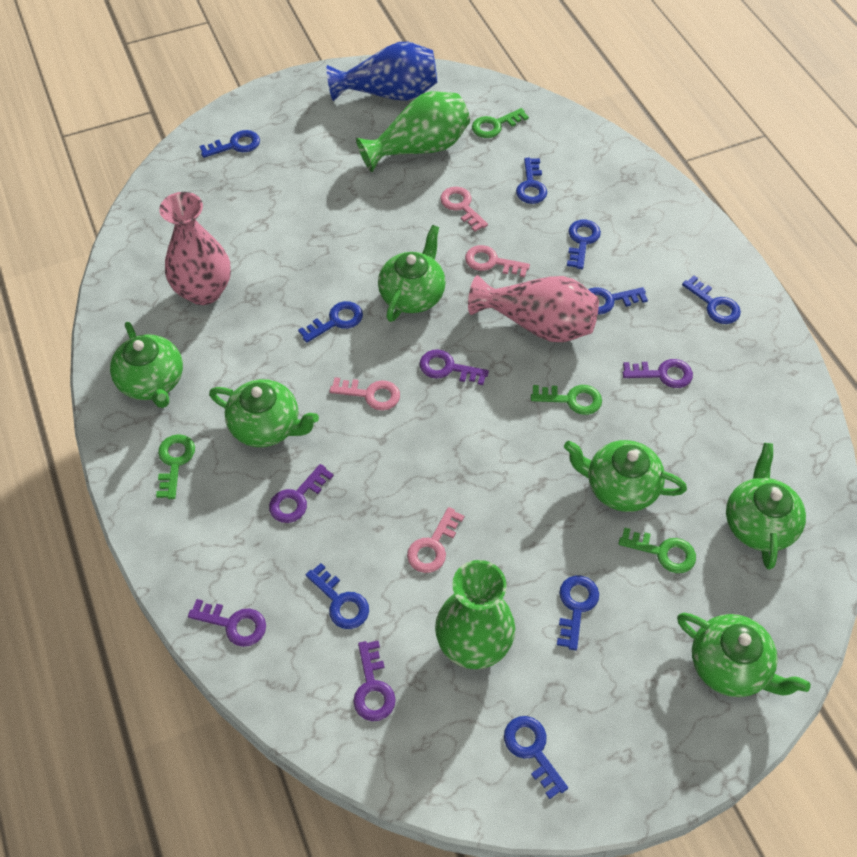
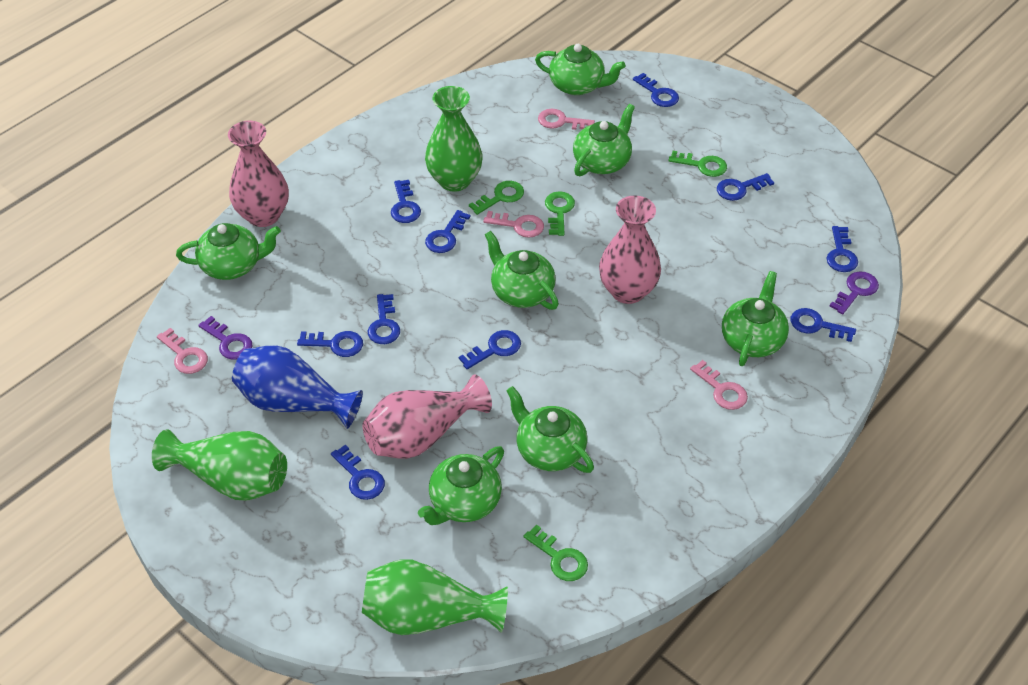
blue key: [200,130,260,158] [298,301,363,343] [306,563,369,629] [504,716,568,799] [516,158,547,204] [557,576,599,650] [567,220,601,269] [588,287,648,314] [682,276,741,324] = 9 -> [297,331,363,357] [331,445,385,500] [368,294,400,344] [391,180,421,223] [425,210,470,253] [459,330,521,369] [633,73,679,107] [717,173,774,201] [791,308,856,342] [827,226,858,272] = 10
green teapot: [110,322,183,408] [209,379,319,447] [378,225,446,322] [564,440,687,512] [677,613,811,697] [726,443,806,570] = 6 -> [176,223,281,280] [418,446,504,525] [485,231,559,310] [506,386,594,473] [535,44,625,95] [573,104,635,176] [722,271,789,366] = 7
green vase: [356,91,470,172] [435,560,515,669] = 2 -> [152,429,287,501] [362,560,508,635] [425,86,482,192] = 3
pink vase: [159,192,231,305] [468,275,599,342] = 2 -> [228,121,289,227] [362,374,492,459] [599,196,661,304] = 3
purple key: [188,599,266,647] [269,464,334,523] [353,640,396,721] [420,349,489,385] [623,359,693,388] = 5 -> [198,316,253,360] [829,271,879,314] = 2

